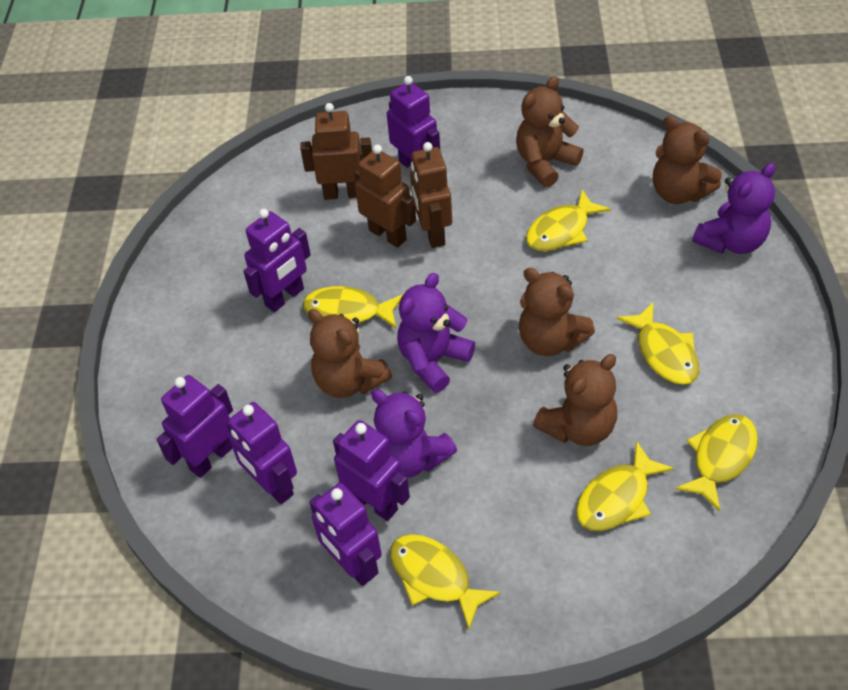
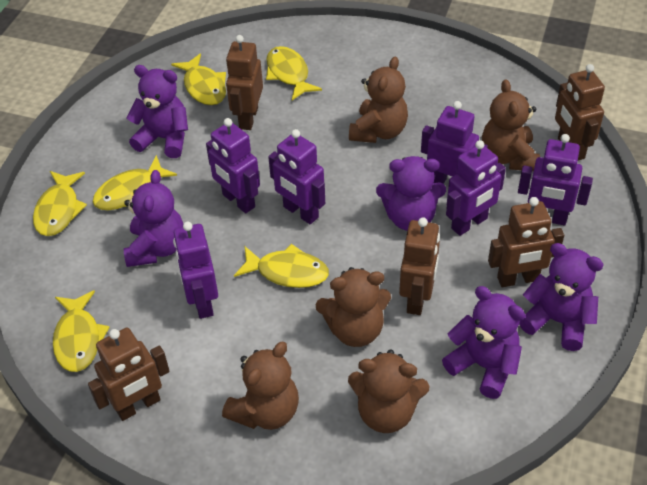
brown robot: [300,103,372,200] [354,145,416,248] [410,142,452,248] = 3 -> [88,328,170,421] [226,35,263,130] [399,217,440,315] [488,197,564,287] [555,64,605,160] = 5
purple teddy bear: [371,390,457,478] [397,273,475,393] [692,163,775,254] = 3 -> [124,170,183,267] [126,65,188,158] [376,156,446,231] [442,286,525,399] [519,243,604,351] = 5

